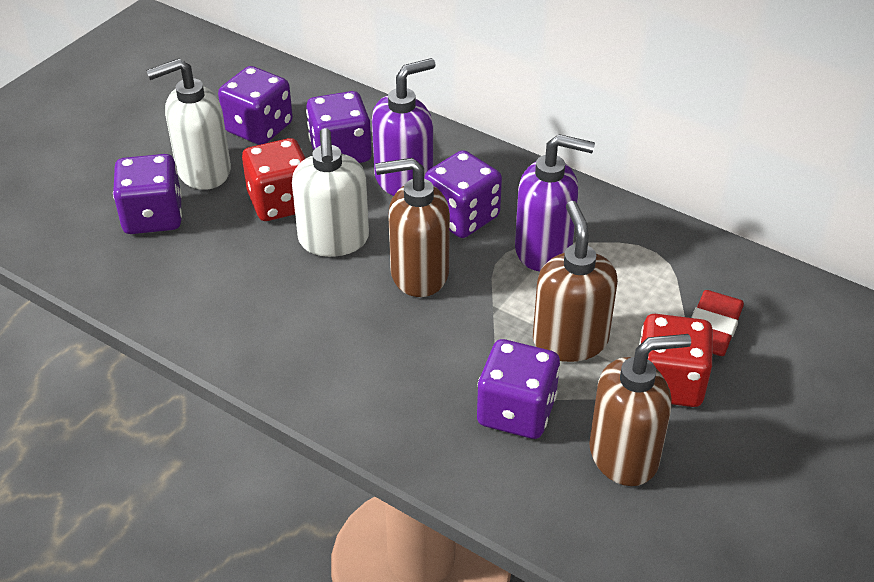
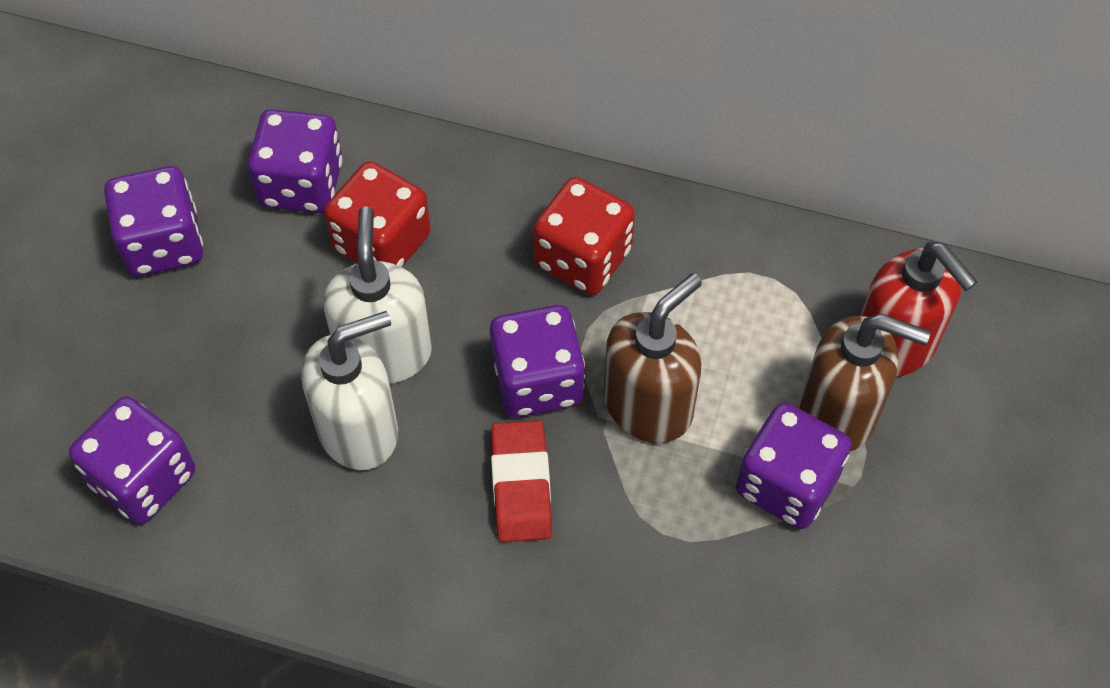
brown soap dispenser: [375,158,450,297] [533,201,618,362] [589,334,691,486] = 3 -> [603,273,702,443] [799,314,931,451] = 2
purple soap dispenser: [372,58,435,196] [515,134,595,271] = 2 -> none = 0
red soap dispenser: none = 0 -> [860,242,978,377] = 1

